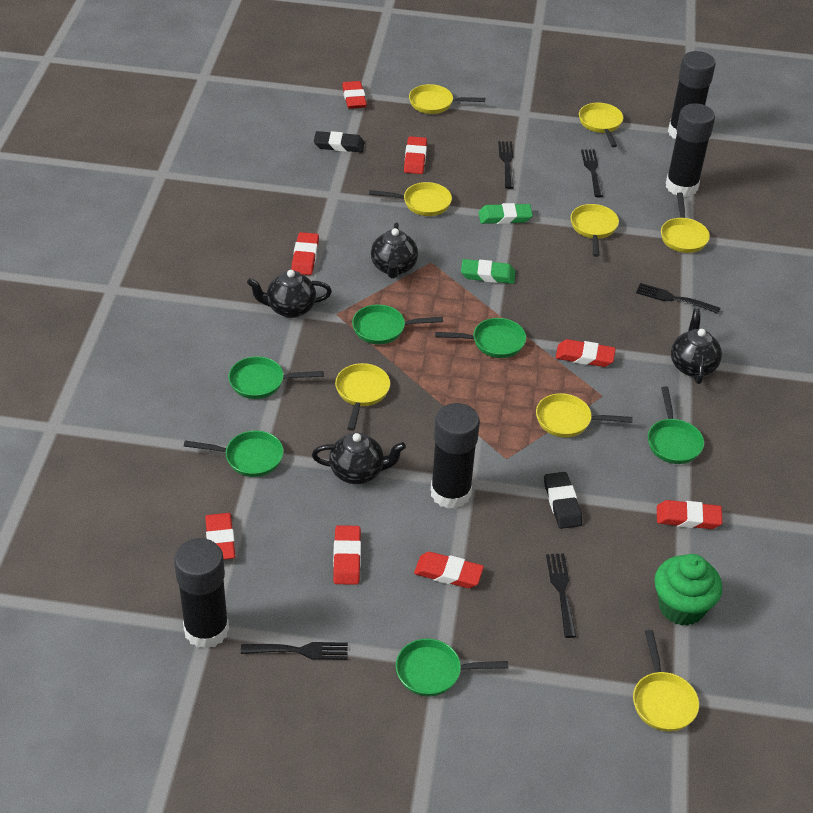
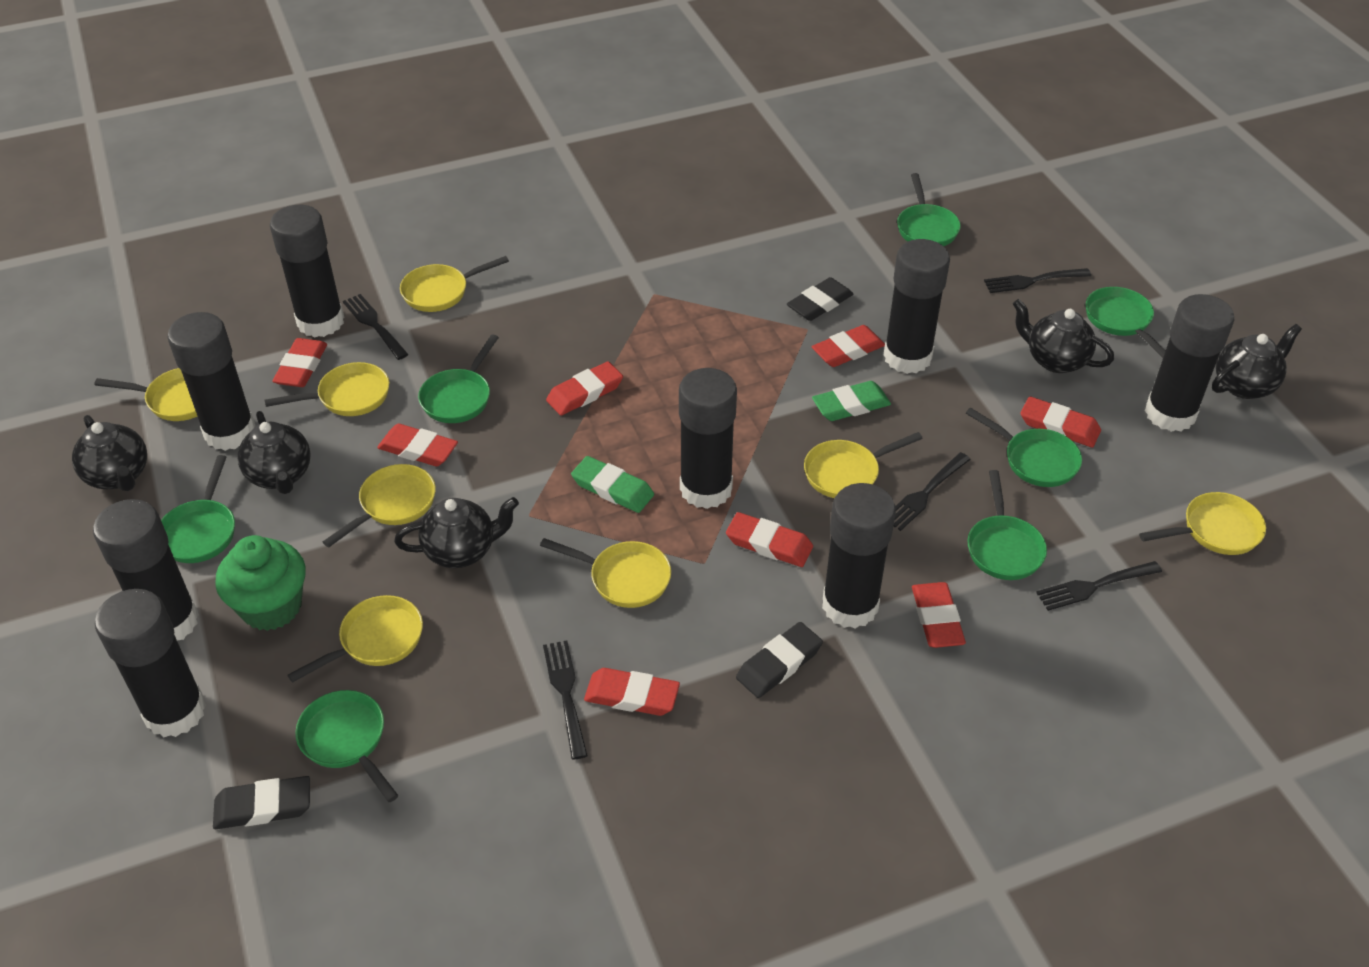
black eraser: [314,131,365,153] [544,472,582,529] = 2 -> [213,776,310,829] [736,622,823,698] [787,277,853,321] = 3
black glue stick: [174,538,229,649] [431,403,480,509] [666,103,715,197] [668,51,716,139] = 4 -> [93,499,199,640] [95,589,206,737] [167,312,255,451] [270,205,344,338] [679,368,737,509] [822,483,896,629] [884,239,950,374] [1145,294,1235,432] = 8
black teapot: [247,270,332,318] [312,432,406,484] [371,222,418,279] [671,309,722,384] = 4 -> [72,415,147,491] [237,411,311,494] [394,497,519,568] [1013,299,1114,373] [1212,324,1302,399] = 5
green pan: [184,431,284,477] [228,356,323,399] [352,304,443,344] [396,639,508,697] [435,318,526,358] [648,386,704,464] = 6 -> [161,455,235,563] [295,690,398,802] [418,334,499,423] [897,173,961,246] [966,407,1082,487] [968,470,1047,580] [1086,287,1166,358] = 7

